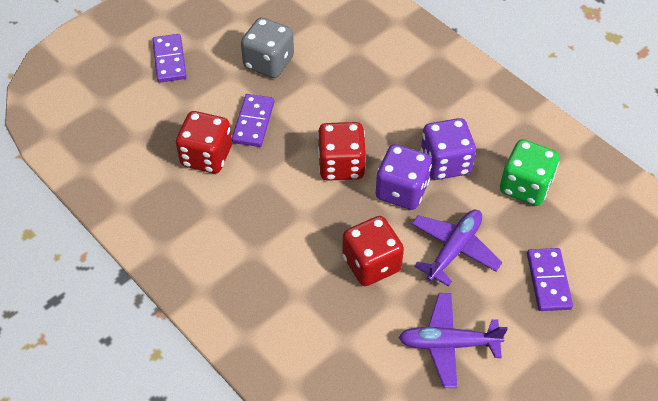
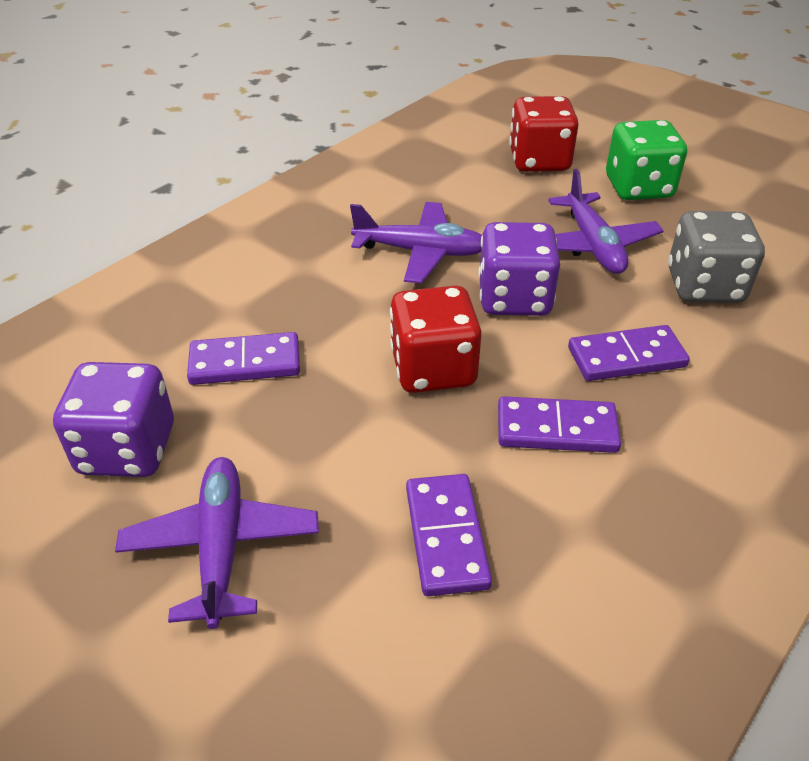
purple domino: [152,34,187,82] [232,94,274,147] [527,248,573,311] = 3 -> [187,332,300,385] [406,474,492,596] [498,396,621,453] [568,325,690,381] = 4
purple plane: [398,293,508,388] [412,209,502,287] = 2 -> [115,457,319,629] [350,202,482,284] [548,169,664,274] = 3
red dice: [176,111,232,173] [318,122,366,181] [342,216,404,286] = 3 -> [390,286,482,393] [509,96,579,172] = 2

